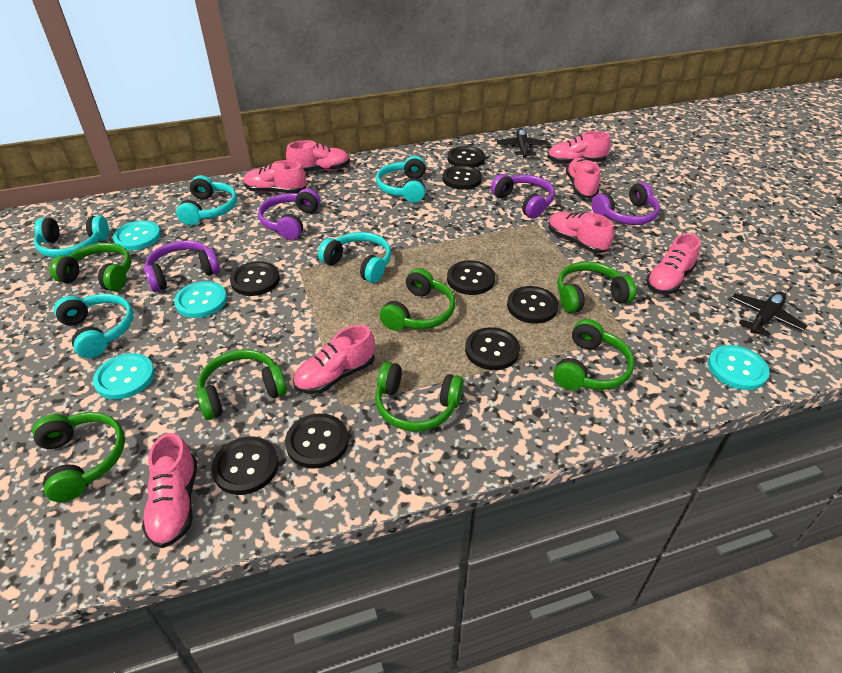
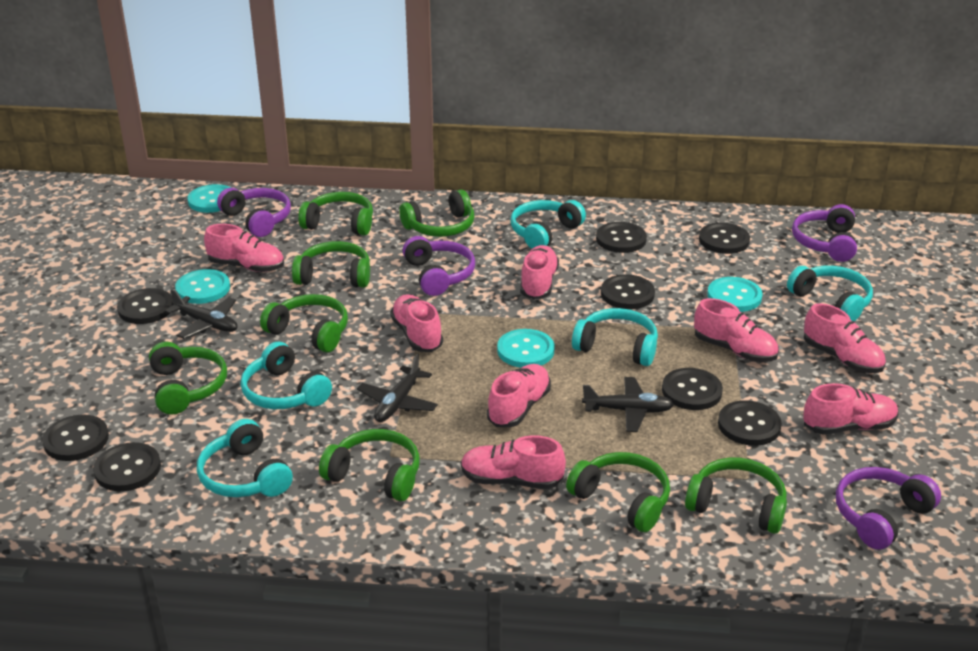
black plane: [497,128,549,158] [731,292,807,337] = 2 -> [165,289,238,339] [357,354,438,422] [582,377,674,432] = 3
green headphones: [32,412,125,502] [50,243,131,291] [196,349,287,420] [375,361,464,432] [380,268,455,331] [553,319,635,390] [558,261,636,313] = 7 -> [149,342,227,415] [260,294,348,352] [292,241,370,288] [298,192,373,236] [319,429,420,501] [399,190,475,237] [566,452,670,532] [685,458,787,534] = 8

